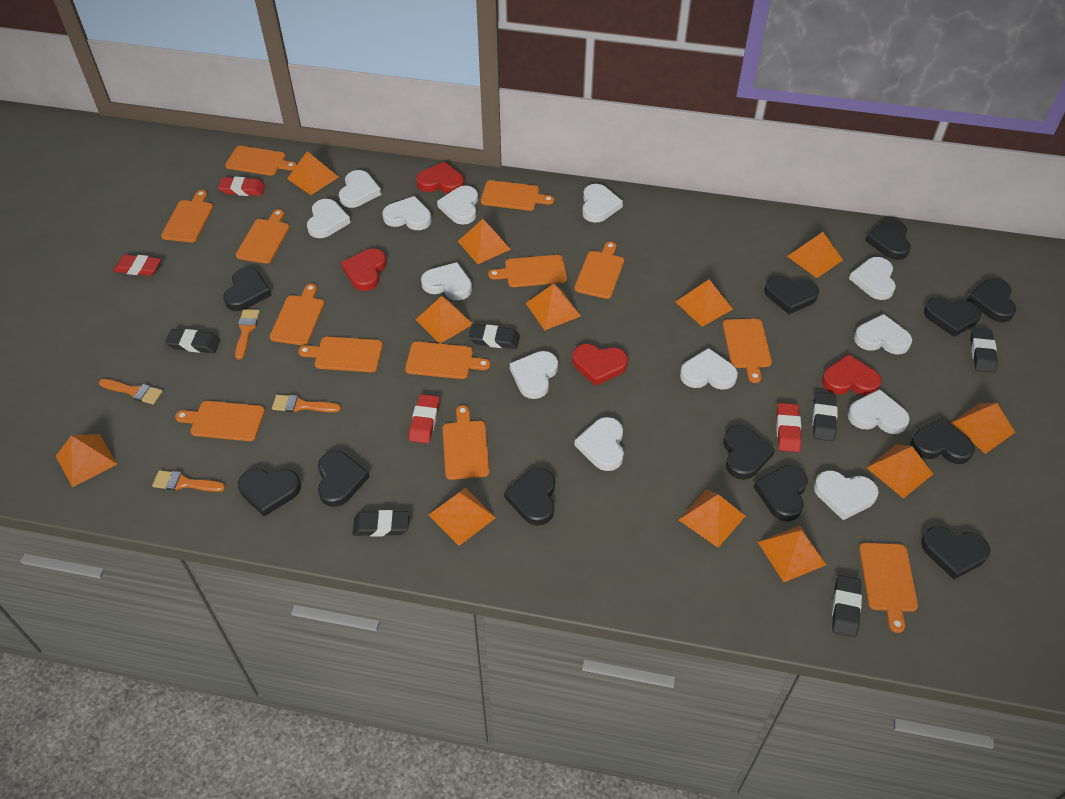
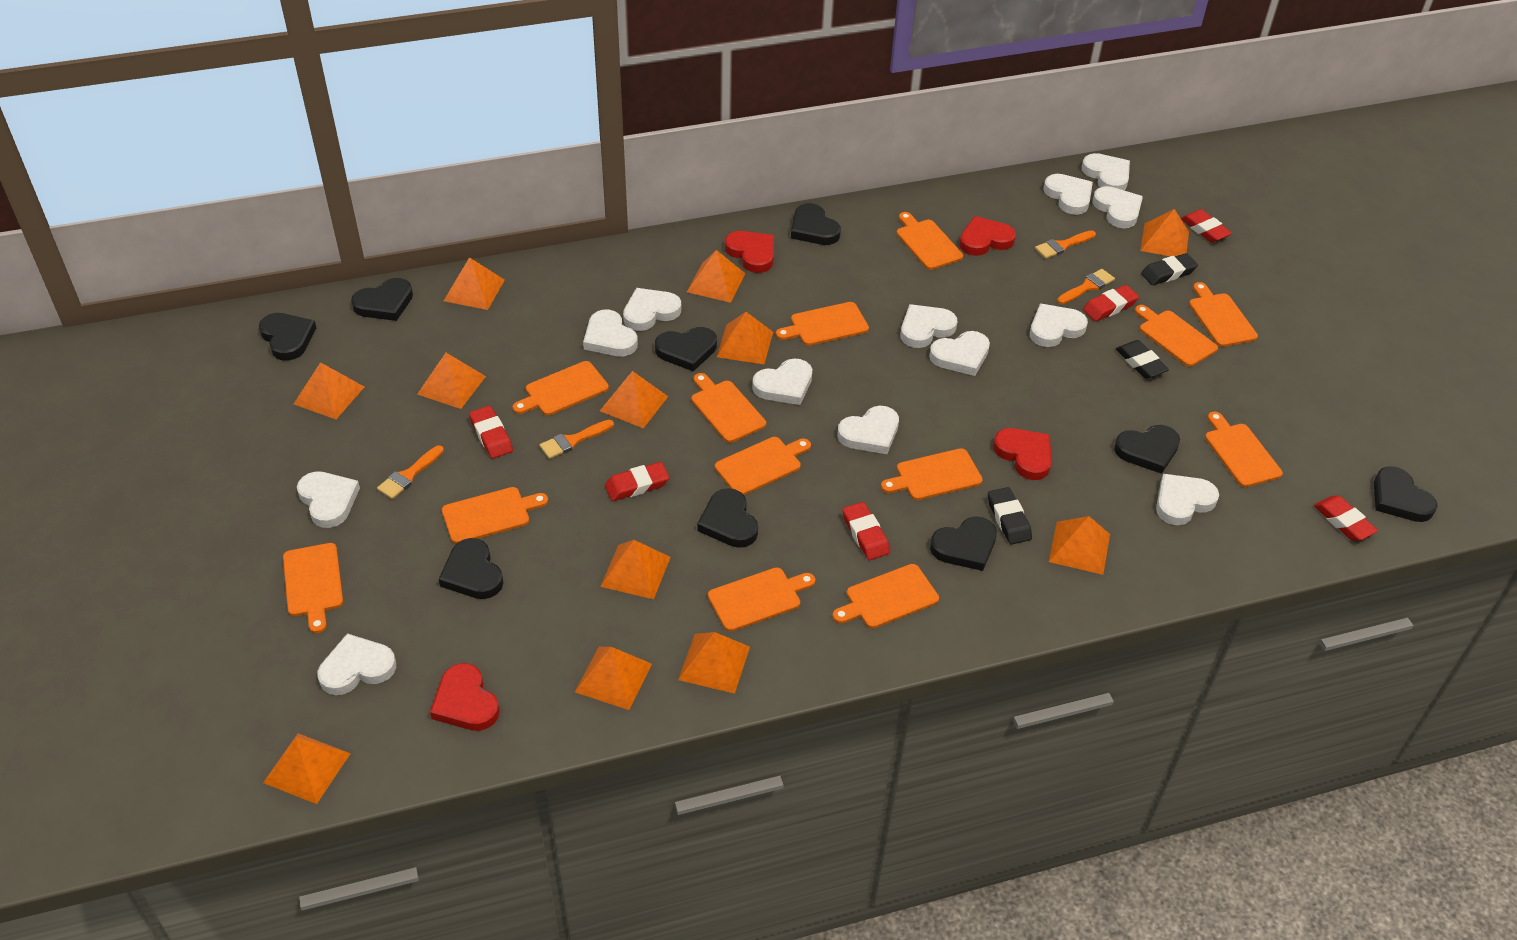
black eraser: [165,329,221,353] [352,510,410,537] [468,324,520,349] [812,392,838,441] [832,575,862,637] [970,328,998,373] = 6 -> [988,487,1032,545] [1116,340,1169,379] [1141,253,1198,285] = 3
black heart: [223,268,271,311] [238,469,301,517] [318,451,369,507] [504,468,555,526] [723,425,775,480] [754,465,808,521] [764,276,819,314] [865,219,911,260] [910,418,975,464] [921,526,990,579] [924,298,982,337] [967,278,1016,322] = 12 -> [259,313,316,361] [351,278,413,321] [439,538,503,599] [655,327,717,371] [697,488,758,548] [791,203,841,245] [930,516,997,571] [1114,425,1180,474] [1374,466,1438,522] = 9
red eraser: [113,254,161,276] [218,177,266,196] [409,394,440,443] [776,403,802,452] = 4 -> [469,406,513,459] [605,462,669,501] [842,502,890,560] [1083,285,1139,321] [1181,209,1232,243] [1314,495,1378,541] = 6

